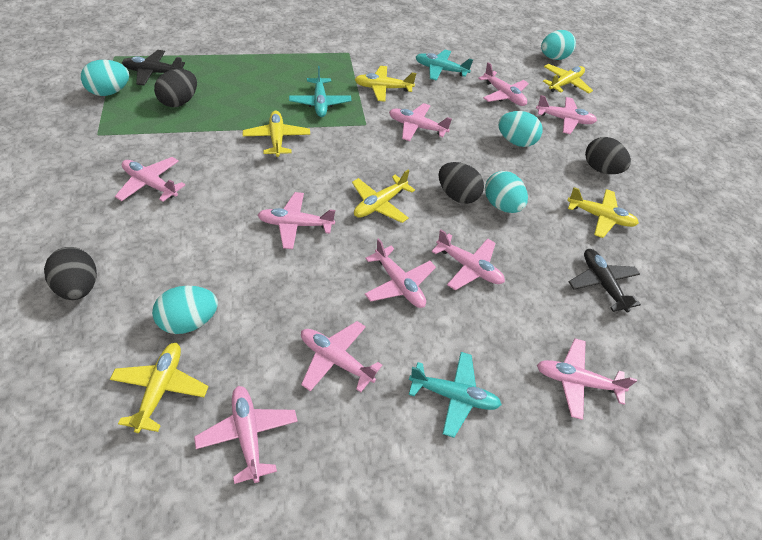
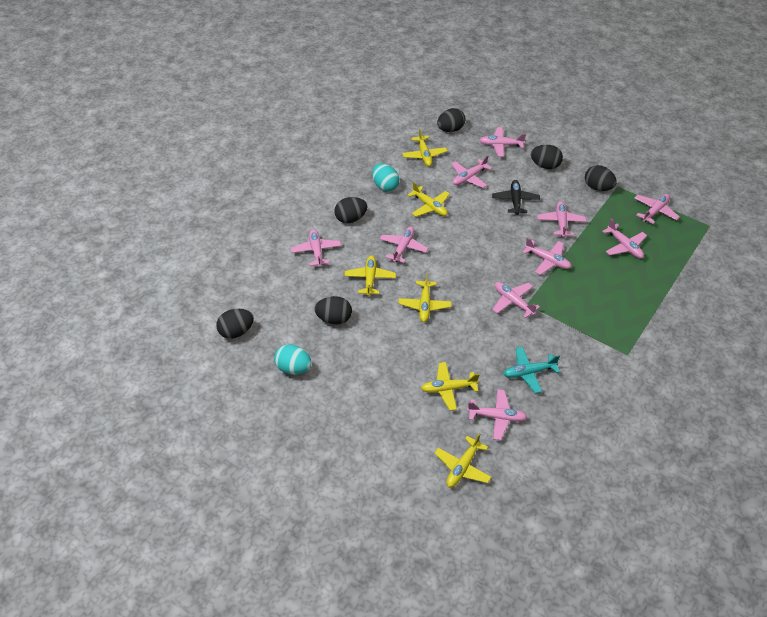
black egg: [44,247,97,300] [154,69,197,107] [439,162,484,204] [585,137,631,174] = 4 -> [216,309,254,339] [314,296,352,325] [334,197,367,223] [437,108,465,132] [531,145,563,169] [585,165,617,191] = 6
black plane: [122,50,185,86] [569,249,641,312] = 2 -> [492,180,540,215] = 1
turquoise egg: [81,60,129,96] [152,286,218,334] [485,171,528,213] [498,111,542,147] [541,30,576,60] = 5 -> [274,344,311,375] [372,163,399,191] = 2
turquoise plane: [289,66,352,117] [409,352,502,438] [416,50,473,81] = 3 -> [503,347,560,394] = 1

